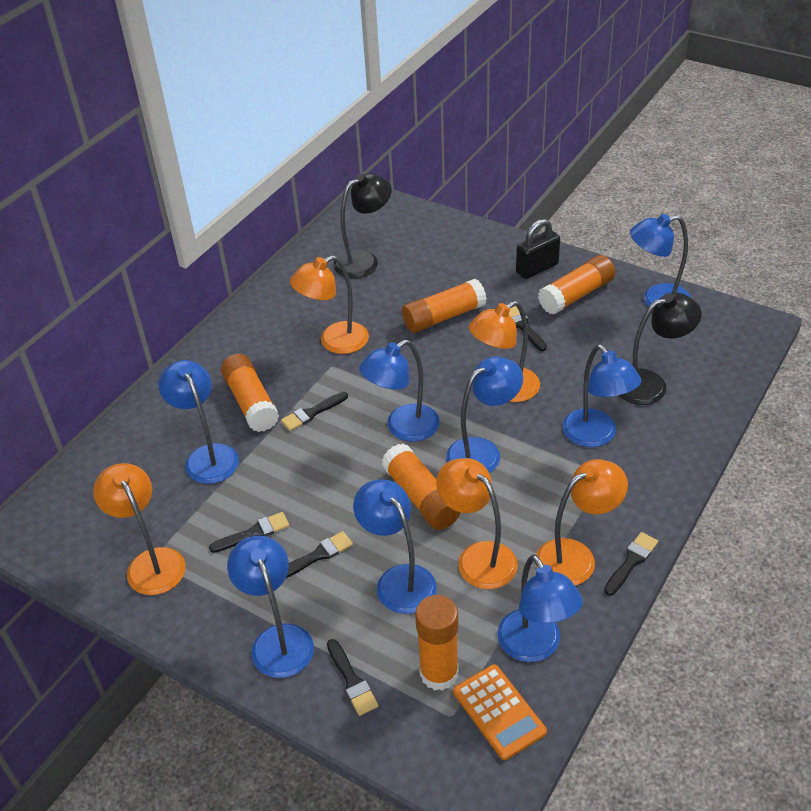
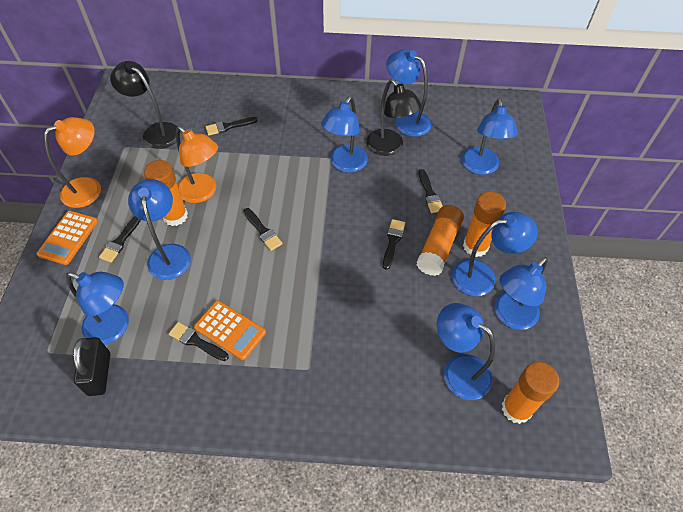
orange calculator: [453,664,547,760] = 1 -> [37,211,98,265] [194,300,266,360] = 2
orange glue stick: [221,354,279,432] [381,443,461,530] [402,279,487,333] [415,595,459,691] [538,255,615,315] = 5 -> [144,160,188,226] [416,205,464,276] [463,191,506,257] [502,362,559,424] = 4
orange lamp: [93,463,186,595] [290,255,369,354] [436,458,518,589] [469,301,540,402] [535,459,628,586] = 5 -> [44,117,101,208] [176,126,218,203] = 2

